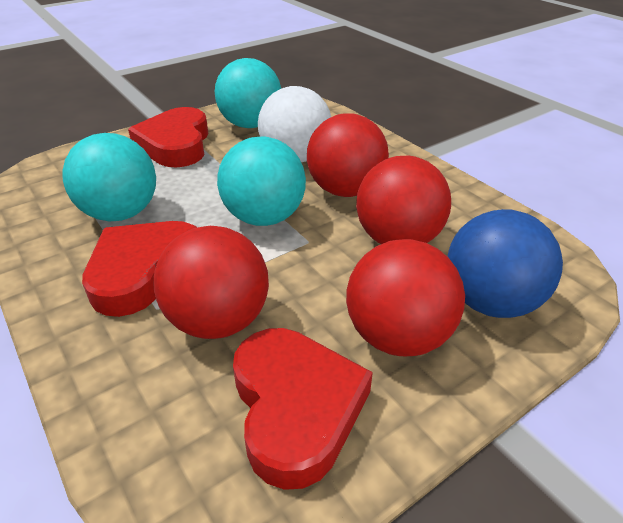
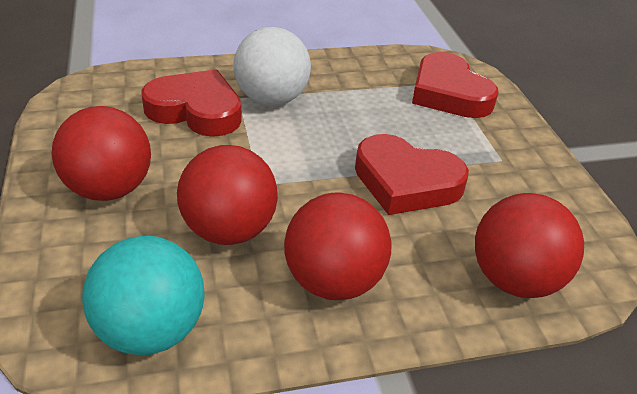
blue ball: [447,209,563,318] = 1 -> none = 0
turquoise ball: [62,133,156,221] [215,58,281,128] [217,137,306,226] = 3 -> [82,236,205,355] = 1

